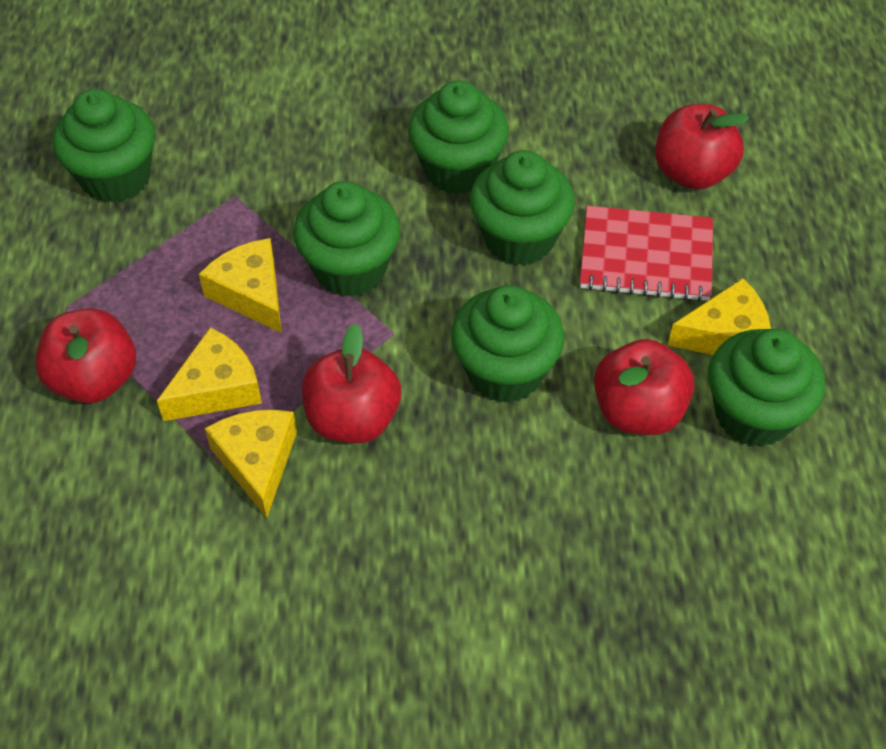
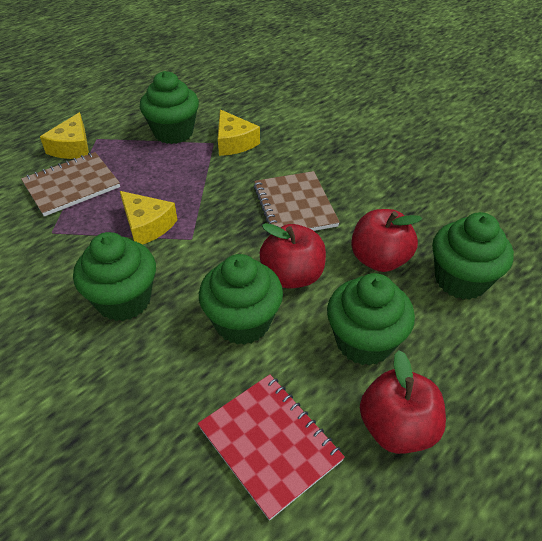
brown notebook: none = 0 -> [21,152,120,216] [254,171,340,231] = 2
green cupcake: [53,89,155,203] [293,181,400,297] [408,80,509,194] [451,285,564,403] [470,150,575,266] [708,329,825,447] = 6 -> [73,232,156,321] [140,71,199,144] [199,254,283,345] [327,273,415,366] [432,212,514,300] = 5
red apple: [35,308,136,403] [302,323,401,443] [594,339,694,435] [655,104,749,190] = 4 -> [260,223,326,289] [351,209,422,272] [360,350,446,454] = 3
yellow cheese: [157,327,262,421] [199,238,282,333] [205,410,297,518] [668,278,771,355] = 4 -> [40,112,89,159] [120,191,177,245] [218,109,260,156] = 3

